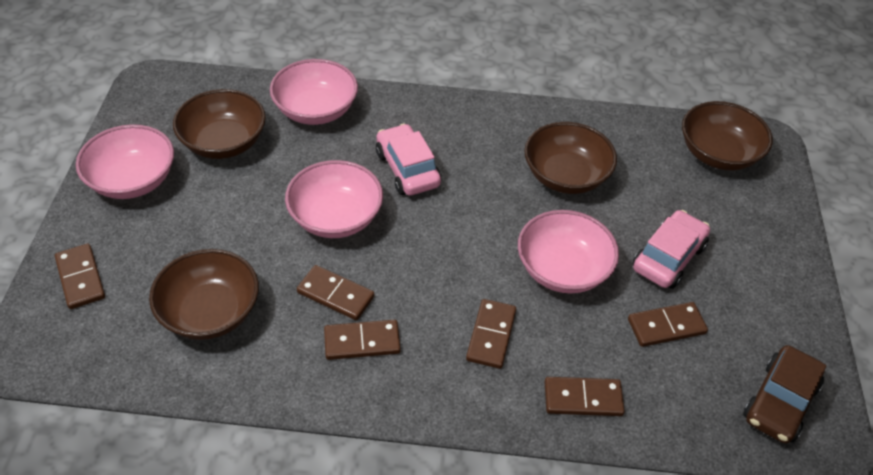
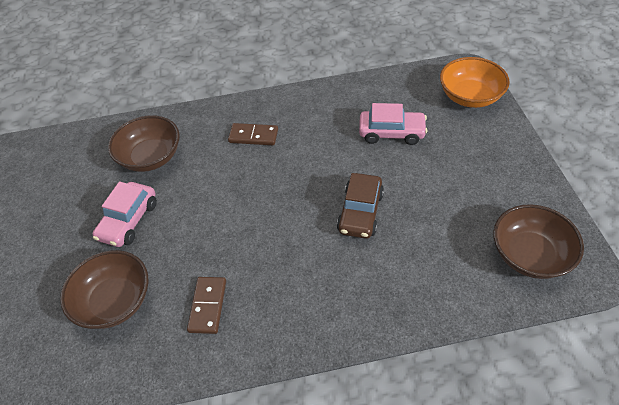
brown bowl: [149,249,259,340] [173,89,266,159] [524,122,617,194] [682,101,773,171] = 4 -> [60,250,148,329] [108,115,180,172] [493,204,584,279] = 3
brown domino: [55,244,105,309] [297,265,374,320] [324,320,401,360] [466,299,516,369] [545,377,625,416] [628,302,708,347] = 6 -> [187,277,226,334] [228,123,278,145] = 2
orange bowl: none = 0 -> [440,57,510,108] = 1
pink bowl: [76,124,174,199] [270,59,358,125] [285,160,383,238] [518,210,619,293] = 4 -> none = 0

